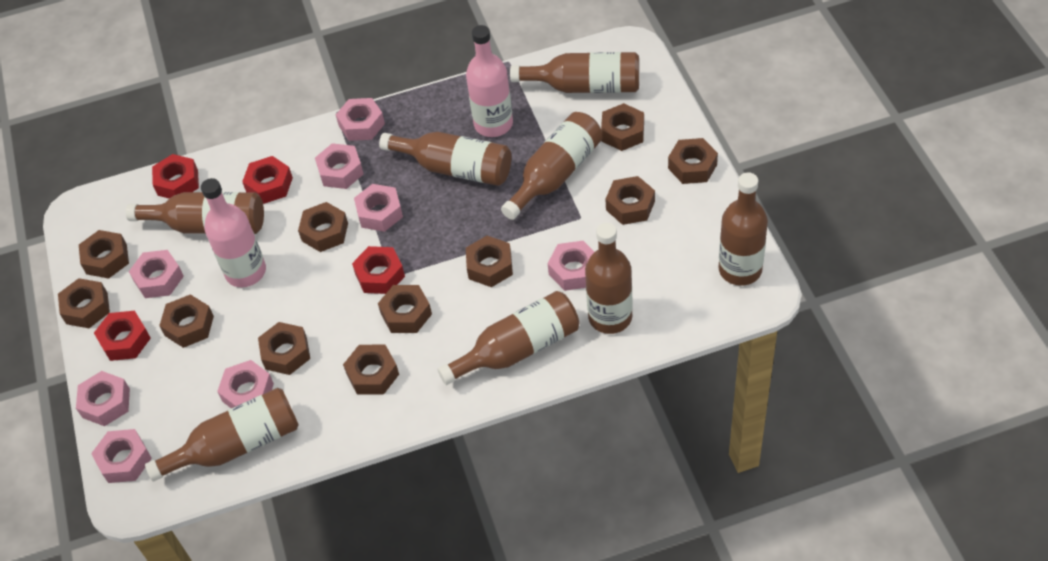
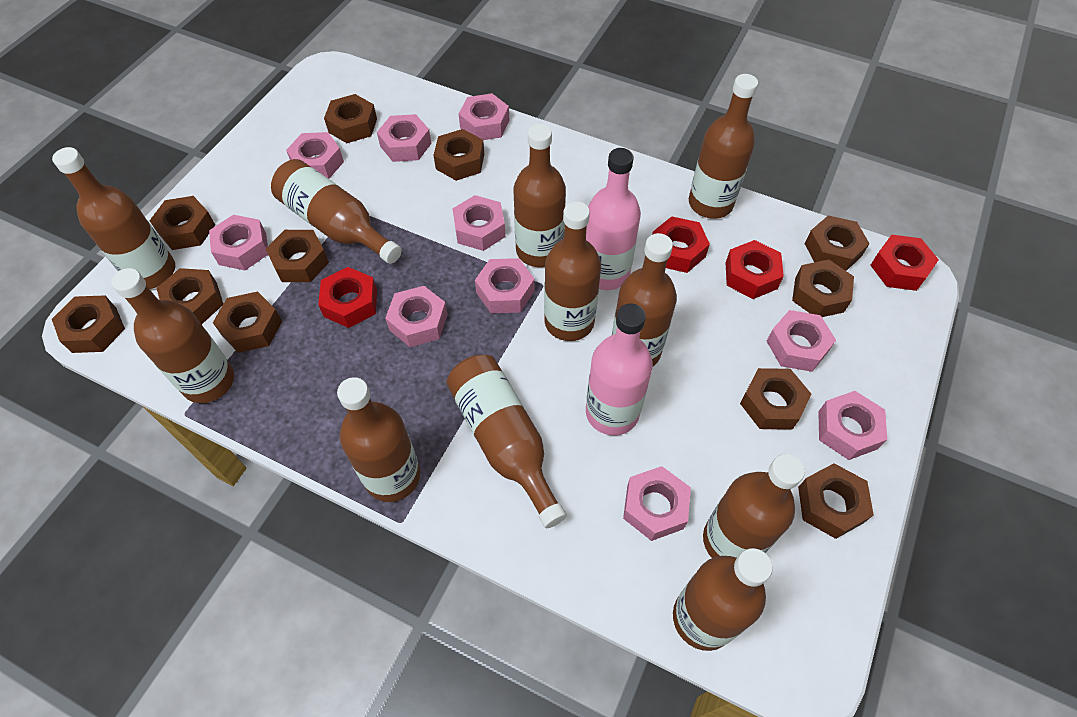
brown bottle: [125,192,264,234] [145,388,299,482] [379,132,511,186] [437,291,579,385] [501,112,602,220] [510,52,639,93] [585,223,633,334] [718,172,768,286] = 8 -> [52,147,175,289] [111,268,234,403] [271,159,402,264] [337,377,420,502] [447,355,567,528] [513,124,566,267] [544,201,601,341] [612,233,677,366] [673,548,773,651] [689,74,758,219] [703,454,805,558] = 11
pink nut: [76,371,130,426] [91,429,152,483] [129,250,184,298] [217,360,274,408] [315,143,364,189] [336,98,385,141] [354,184,403,232] [548,241,594,291] = 8 -> [209,215,268,270] [286,132,344,179] [377,114,432,162] [385,286,448,347] [453,195,506,251] [459,93,509,140] [475,258,535,313] [623,466,691,541] [767,310,836,372] [818,391,887,460] = 10

